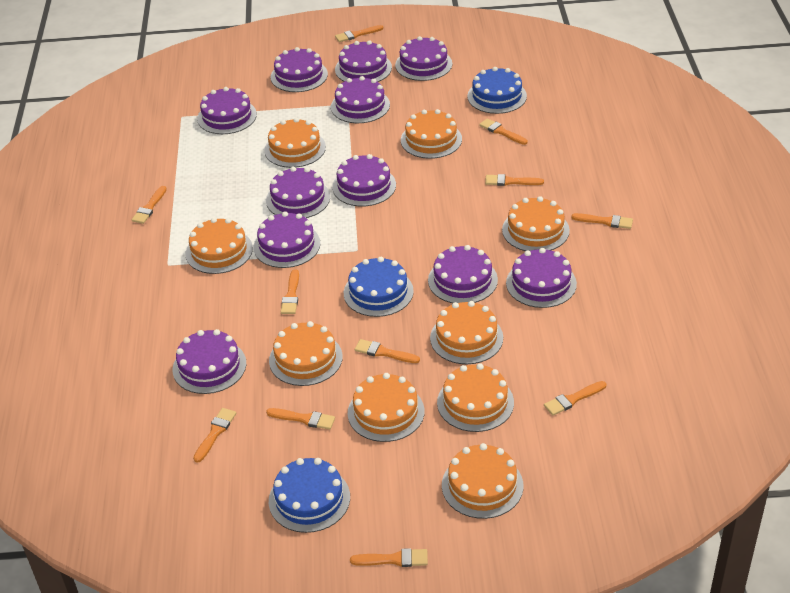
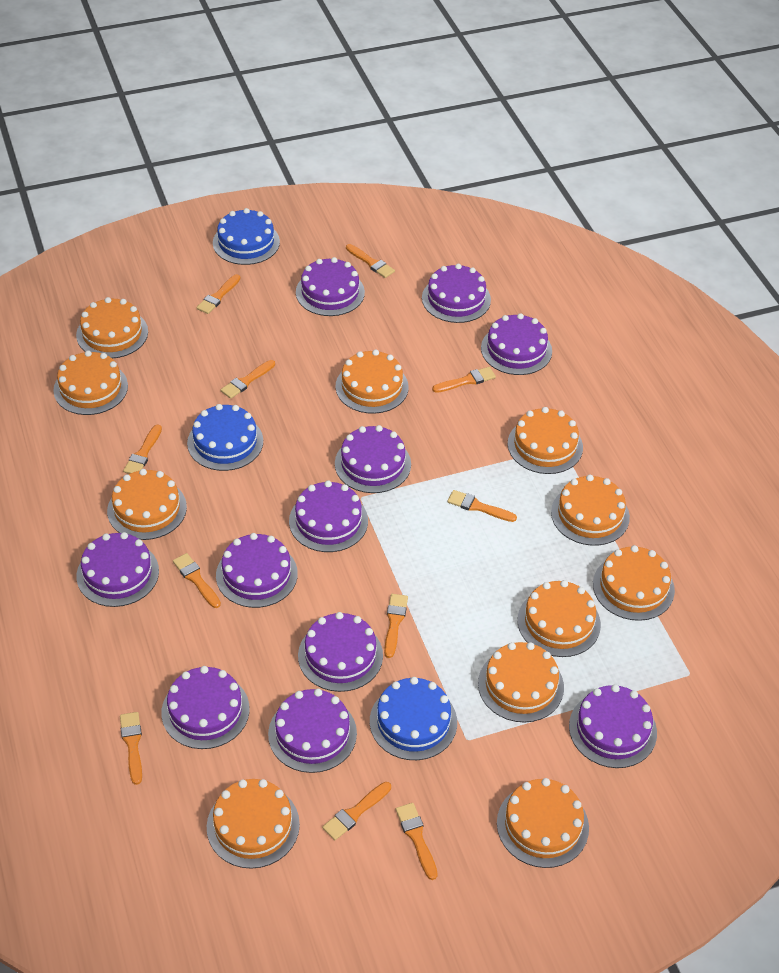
orange cake: [186,218,253,274] [264,118,326,168] [269,321,343,386] [348,373,425,442] [401,109,462,159] [430,301,503,364] [437,363,514,432] [442,443,523,519] [502,196,570,251] = 9 -> [53,350,128,415] [76,297,148,358] [107,469,187,540] [207,779,300,869] [335,350,409,414] [478,642,564,723] [497,778,589,868] [508,407,583,474] [517,580,601,657] [551,475,630,546] [593,545,675,621] = 11

